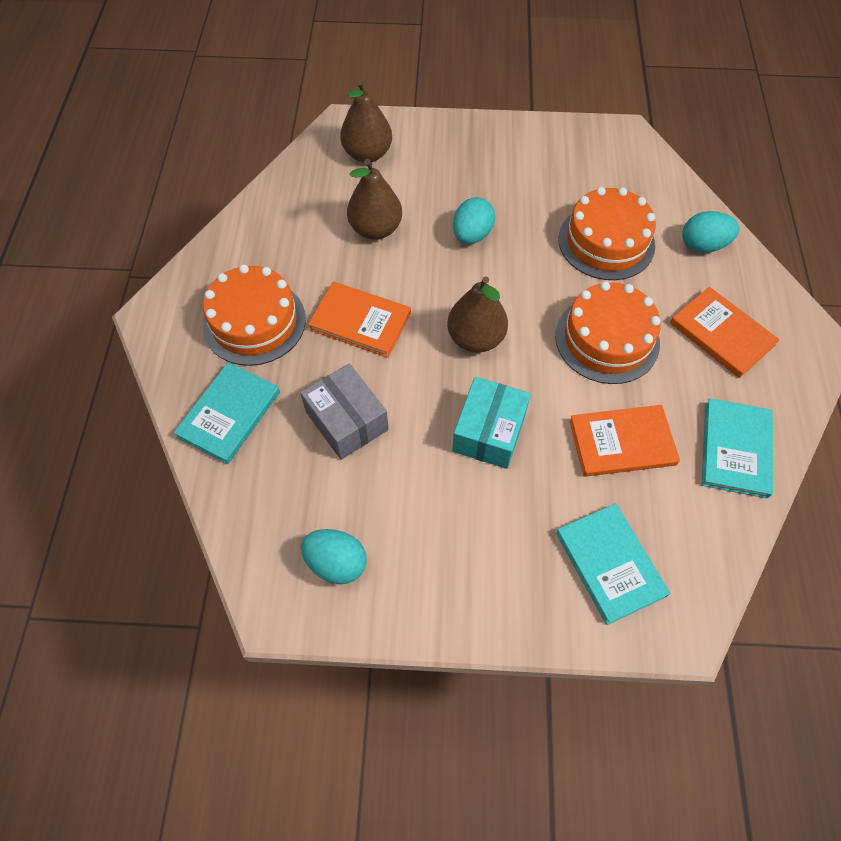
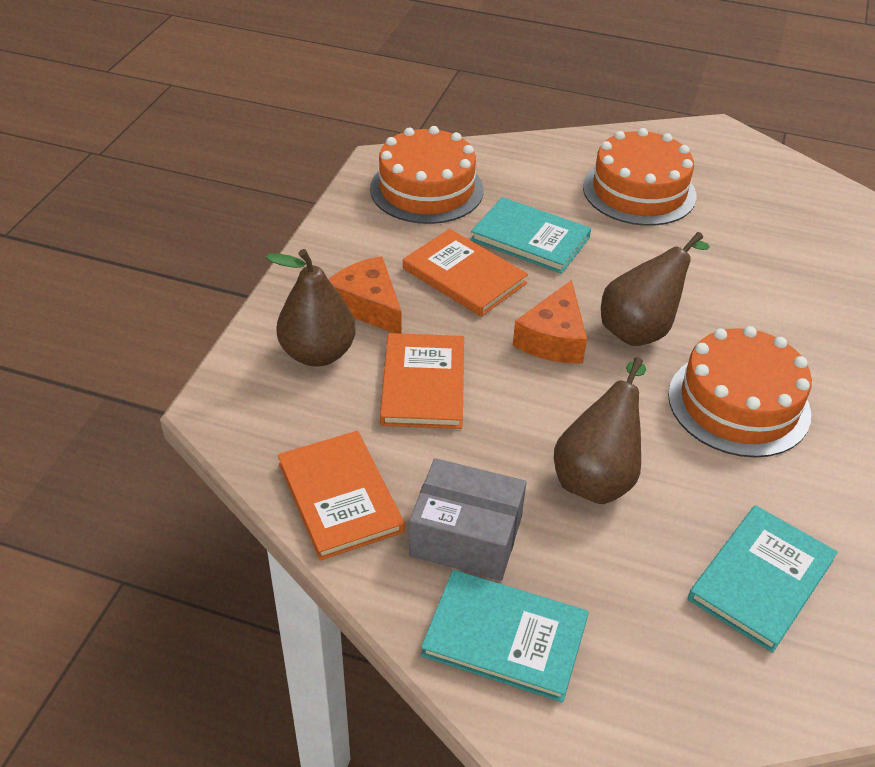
orange cheese: none = 0 -> [329,256,402,334] [513,280,587,364] = 2
turquoise box: [452,377,531,469] = 1 -> none = 0
turquoise egg: [301,529,366,584] [453,197,495,244] [682,211,739,253] = 3 -> none = 0

